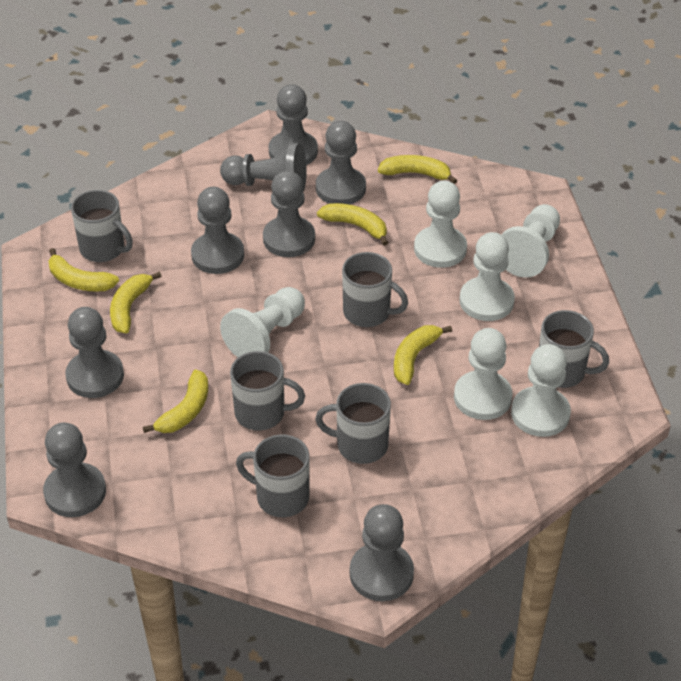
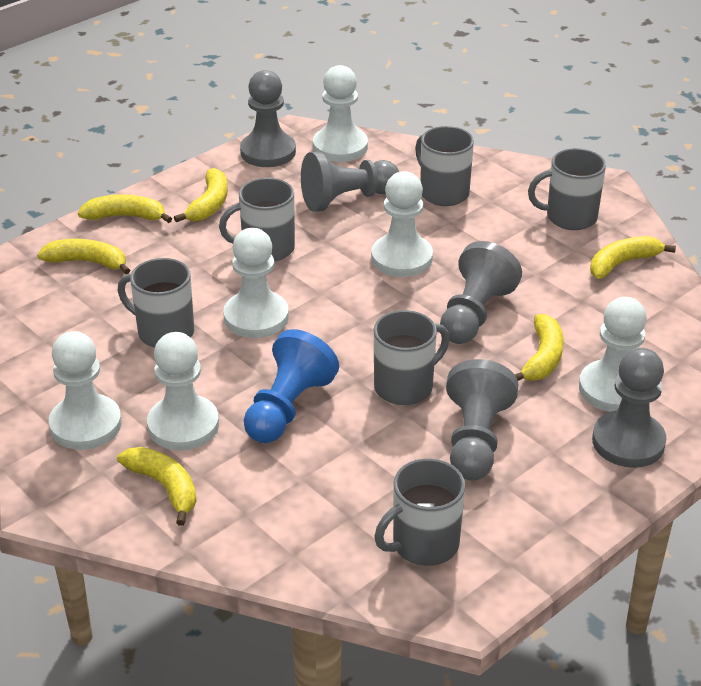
blue pawn: none = 0 -> [244,329,339,443] = 1
grey pawn: [43,422,106,517] [65,307,124,398] [191,187,244,274] [220,143,307,192] [263,170,315,257] [269,84,318,165] [316,121,366,205] [350,504,414,601] = 8 -> [240,70,296,167] [301,152,399,212] [440,241,522,344] [446,359,519,480] [592,348,667,468] = 5

